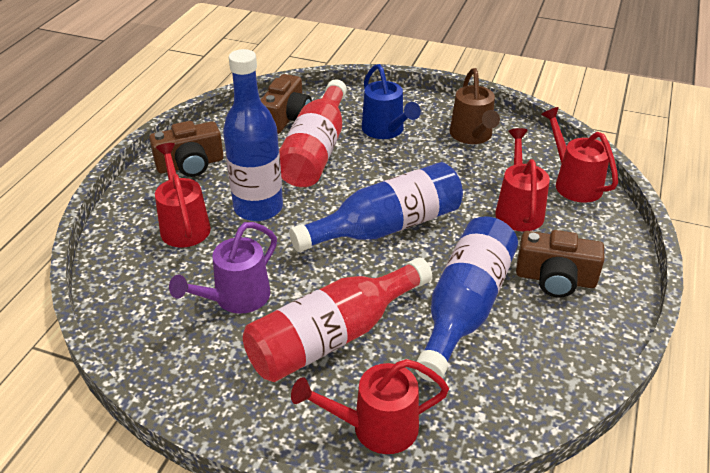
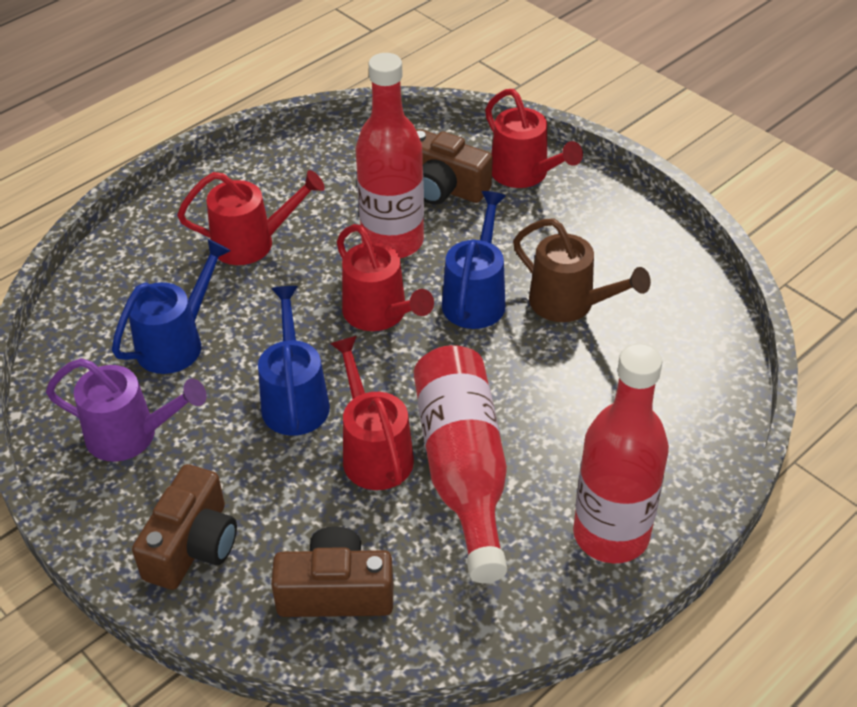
blue bottle: [223,49,283,221] [289,162,463,252] [415,216,518,382] = 3 -> none = 0
blue watering can: [362,64,421,139] = 1 -> [112,239,231,374] [258,286,330,436] [442,191,506,329] = 3
red bottle: [243,257,432,382] [279,79,347,187] = 2 -> [356,53,424,258] [414,345,507,583] [573,344,669,564] = 3

